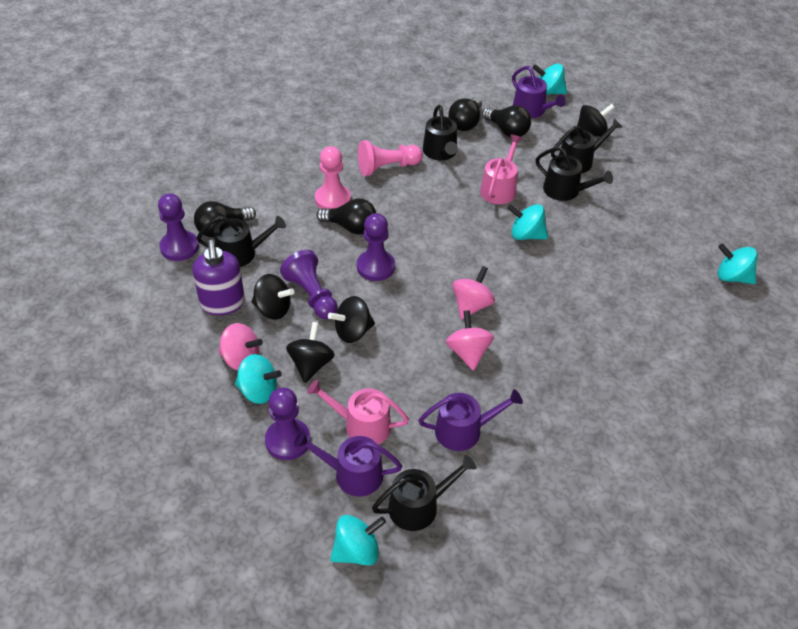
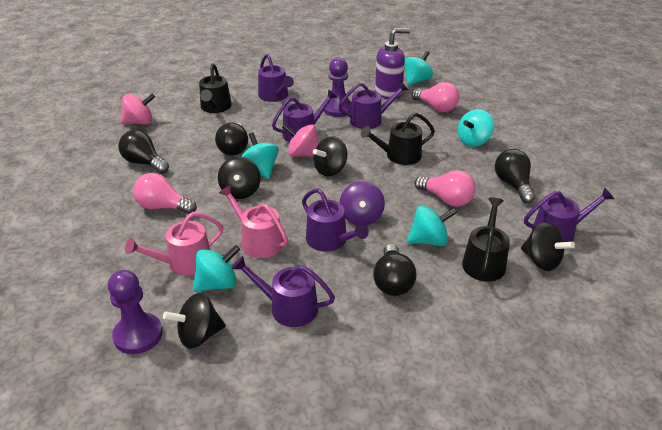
black watering can: [197,216,286,267] [372,455,477,531] [423,105,458,160] [536,147,613,201] [551,118,622,173] = 5 -> [199,64,232,113] [361,113,435,165] [462,197,510,282] = 3
pink light bulb: none = 0 -> [133,173,197,214] [411,82,459,112] [415,170,476,207] = 3
pink pawn: [315,146,351,209] [358,140,423,176] = 2 -> none = 0
pink spinning top: [218,323,263,370] [446,310,494,371] [453,266,495,319] = 3 -> [120,94,155,124] [282,124,319,157] = 2
purple pawn: [158,193,199,261] [265,388,311,460] [280,250,338,319] [357,213,395,281] = 4 -> [108,270,163,354] [324,57,352,117] = 2
purple spinning top: none = 0 -> [340,181,385,226] = 1
purple watering can: [294,431,402,497] [419,389,523,451] [512,66,566,118] = 3 -> [232,256,335,327] [258,54,294,102] [272,89,337,142] [302,189,369,252] [338,82,409,129] [524,187,614,242] = 6

